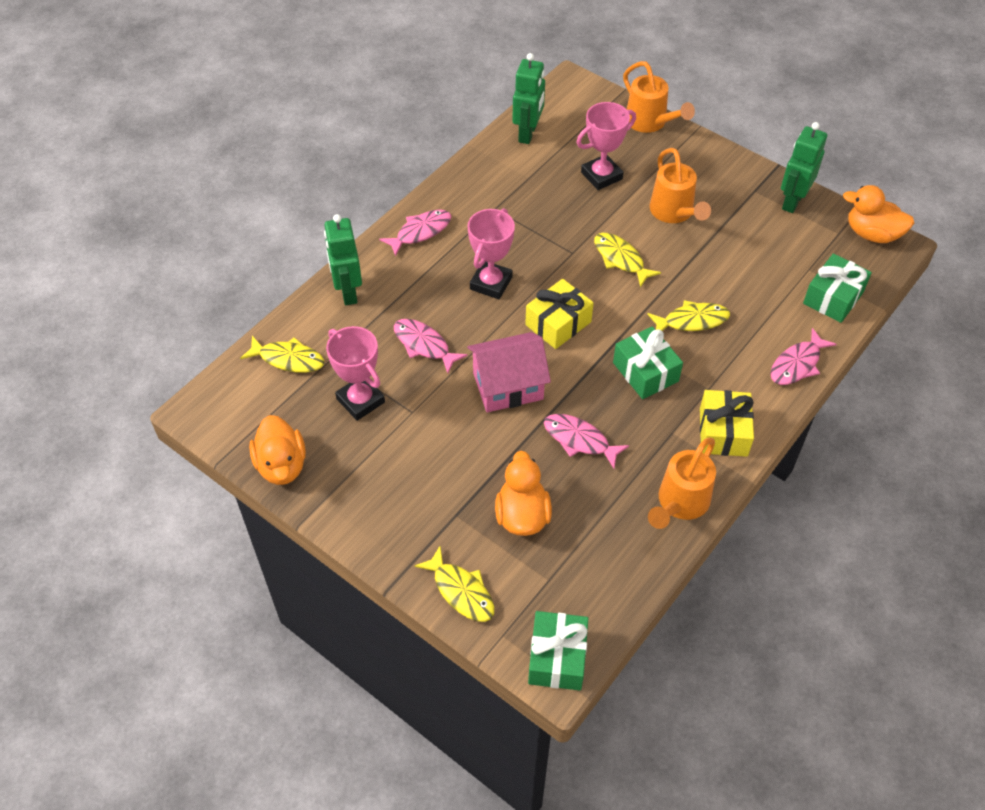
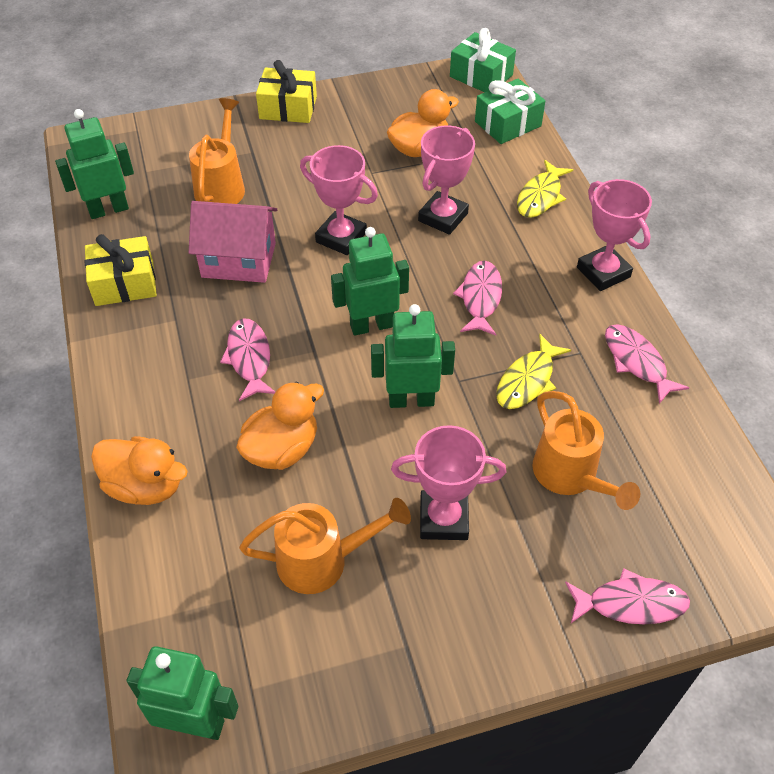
green gift: [528,611,589,690] [613,326,683,399] [803,253,872,323] = 3 -> [450,28,516,92] [475,79,545,144] = 2
green robot: [324,214,362,305] [512,53,545,144] [781,122,827,213] = 3 -> [55,109,134,219] [127,646,238,740] [331,227,409,336] [371,304,455,408] = 4
pink trophy: [326,326,385,421] [467,208,515,299] [576,102,636,190] = 3 -> [300,145,378,255] [391,425,506,540] [418,125,475,235] [577,179,652,291] = 4
yellow fish: [240,336,324,373] [415,546,494,622] [594,233,661,288] [647,300,730,331] = 4 -> [496,334,571,409] [517,160,573,218] = 2

